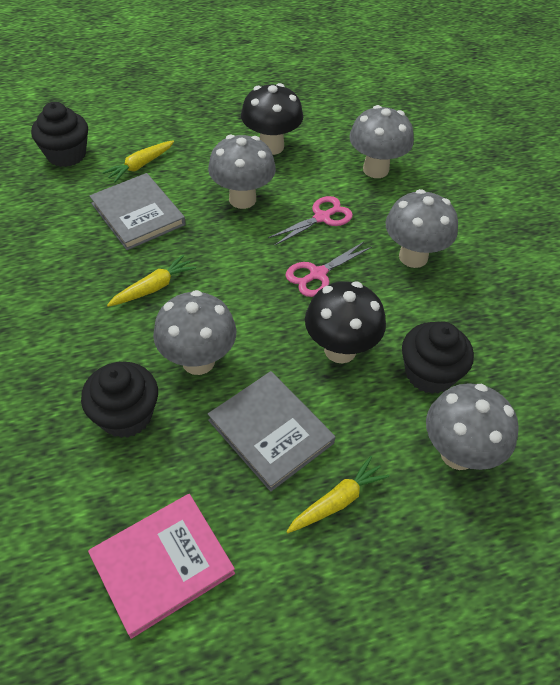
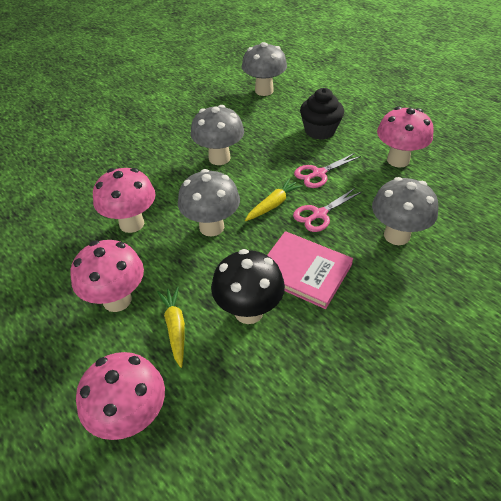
black cupcake: [31,102,88,167] [81,362,158,438] [402,322,474,394] = 3 -> [300,88,344,140] = 1
black mushroom: [241,83,303,155] [305,281,386,364] = 2 -> [211,249,285,324] = 1
grey book: [89,173,186,250] [208,371,335,492] = 2 -> none = 0
grey mushroom: [153,290,237,375] [208,135,276,209] [349,105,414,178] [385,189,458,268] [426,383,519,470] = 5 -> [178,169,240,237] [191,105,244,165] [242,42,287,96] [372,177,438,245] = 4
pink mushroom: none = 0 -> [70,240,144,312] [76,352,165,440] [93,168,156,233] [377,107,434,168] = 4
yellow carrot: [102,140,174,183] [107,255,196,307] [286,456,389,533] = 3 -> [157,287,185,368] [245,178,303,221] = 2

